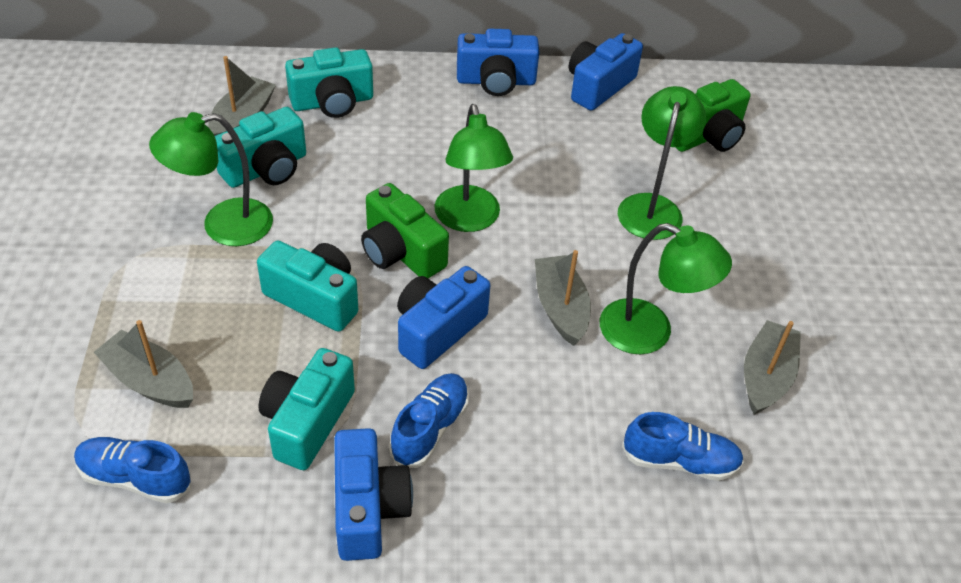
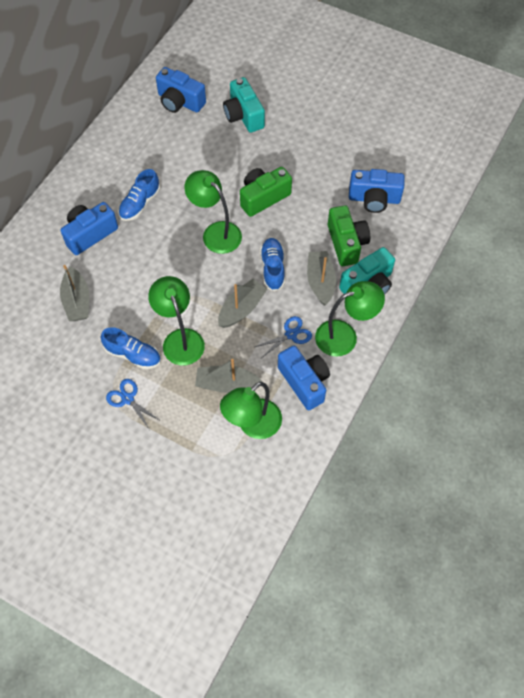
blue scissors: none = 0 -> [106,379,161,429] [255,316,312,357] = 2
turquoise camera: [215,107,306,188] [257,240,359,332] [259,348,355,470] [285,47,373,118] = 4 -> [223,77,265,133] [339,247,395,295] = 2

